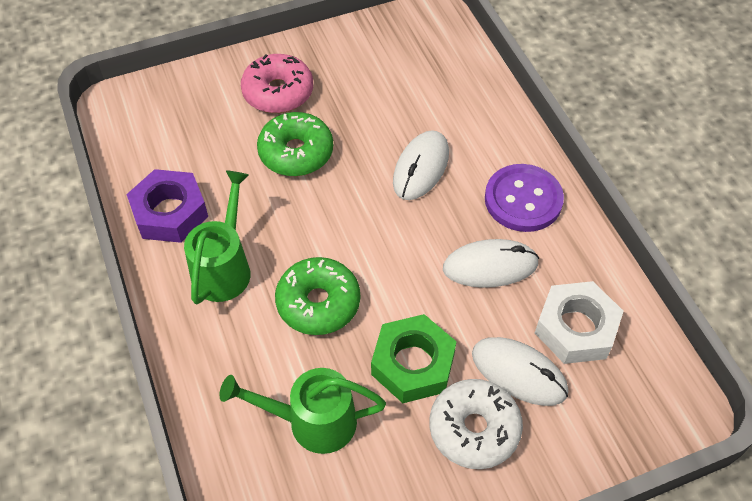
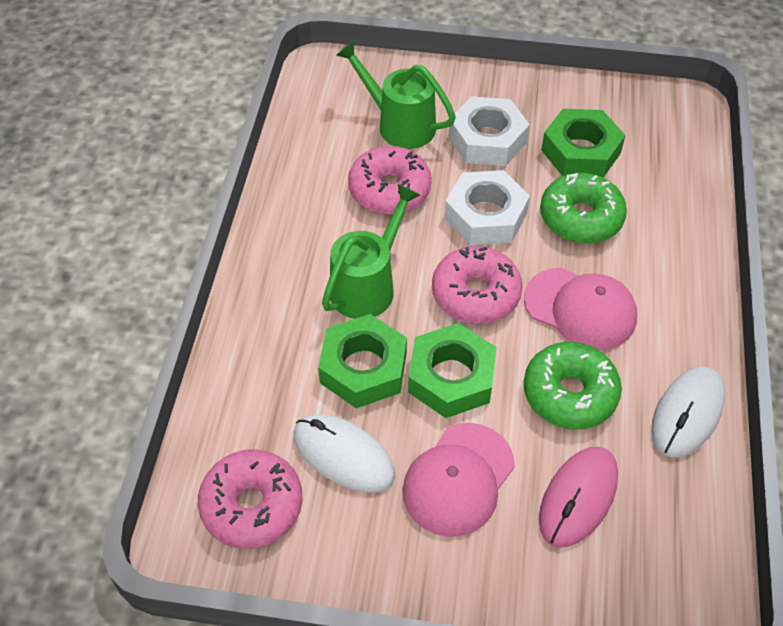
green nut: [371,314,457,403] = 1 -> [318,314,407,408] [408,323,497,418] [541,109,625,178] = 3
pink cap: none = 0 -> [403,423,515,537] [524,268,637,350] = 2
pink donut: [241,54,313,113] = 1 -> [198,449,302,549] [348,146,432,215] [432,246,523,324] = 3
pink mouse: none = 0 -> [539,447,618,548] = 1
purple button: [485,164,564,232] = 1 -> none = 0
purple nut: [126,169,208,243] = 1 -> none = 0
white donut: [429,379,523,469] = 1 -> none = 0
white mouse: [393,131,449,200] [443,239,539,288] [472,337,568,406] = 3 -> [294,414,395,492] [651,367,725,458] = 2
white nut: [535,281,624,364] = 1 -> [445,170,530,245] [448,96,530,166] = 2

